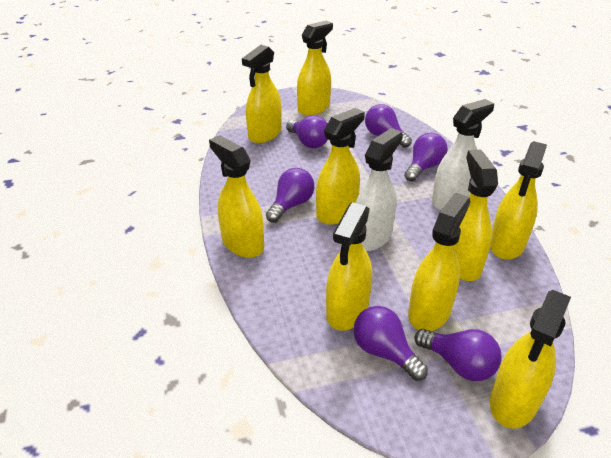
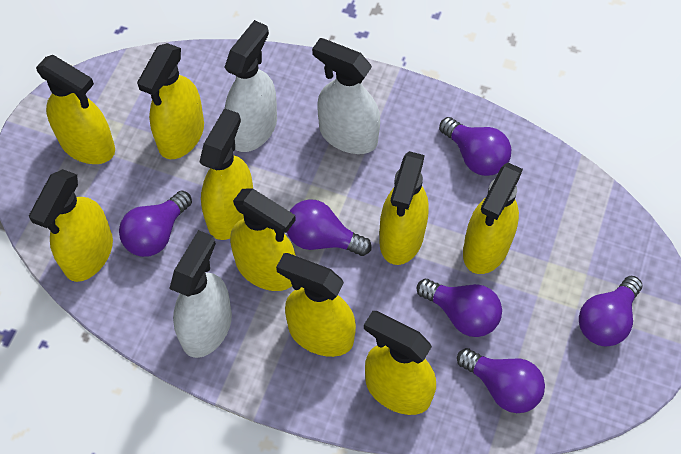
white spray bottle: [356,128,403,251] [432,99,494,210] = 2 -> [169,230,232,358] [224,20,277,152] [312,38,380,154] = 3

